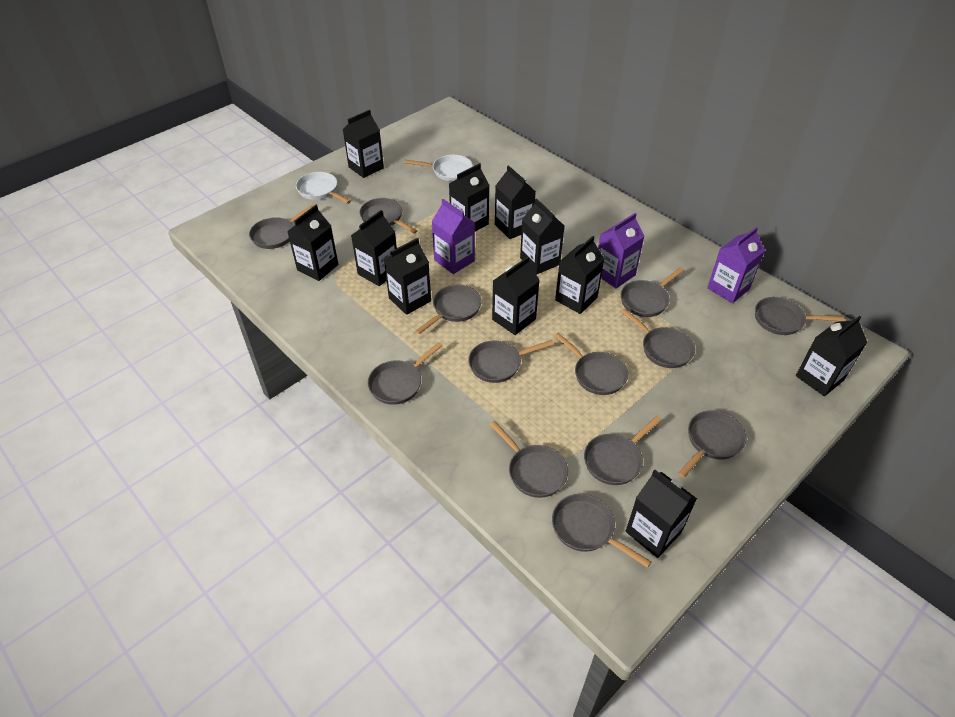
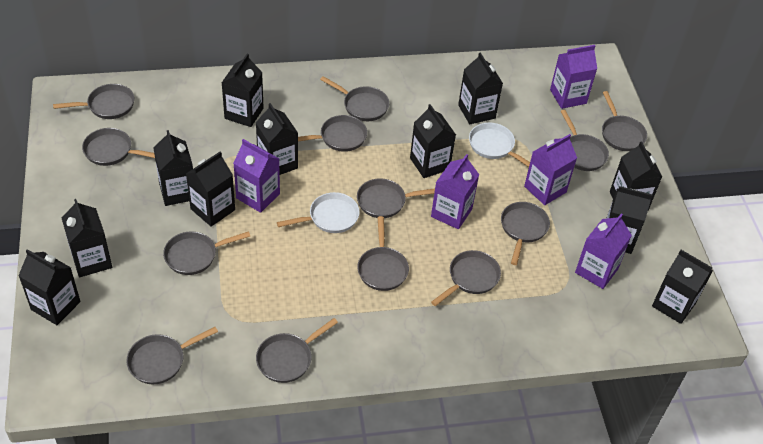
purple carton: [432,199,475,274] [598,213,645,288] [707,227,765,303] = 3 -> [233,139,280,213] [431,154,479,229] [524,134,577,205] [550,45,597,109] [575,214,632,289] = 5

